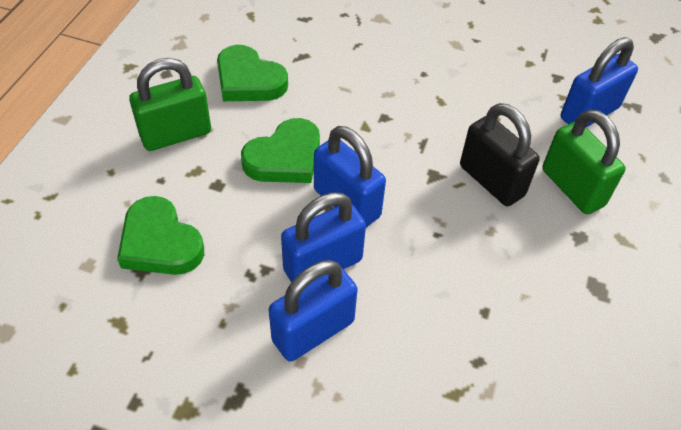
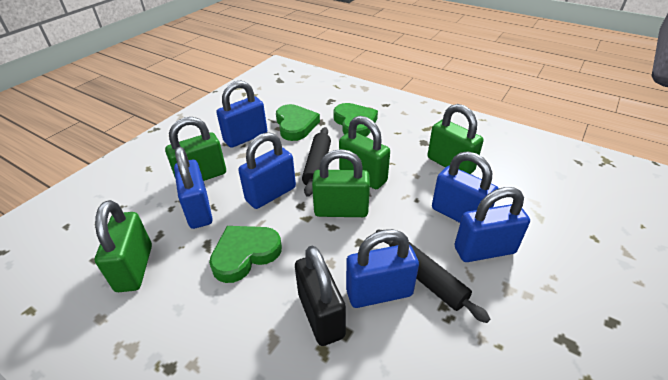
black rolling pin: none = 0 -> [302,127,331,197] [376,229,490,323] = 2
blue padlock: [269,260,358,362] [281,192,366,282] [314,126,386,227] [561,37,638,127] = 4 -> [174,147,213,229] [216,80,267,148] [238,132,296,209] [346,229,419,308] [432,151,499,223] [455,187,530,262] = 6
green padlock: [129,58,211,151] [542,109,626,214] = 2 -> [95,200,152,292] [165,117,226,181] [312,149,370,217] [339,116,390,189] [427,104,484,174] = 5

